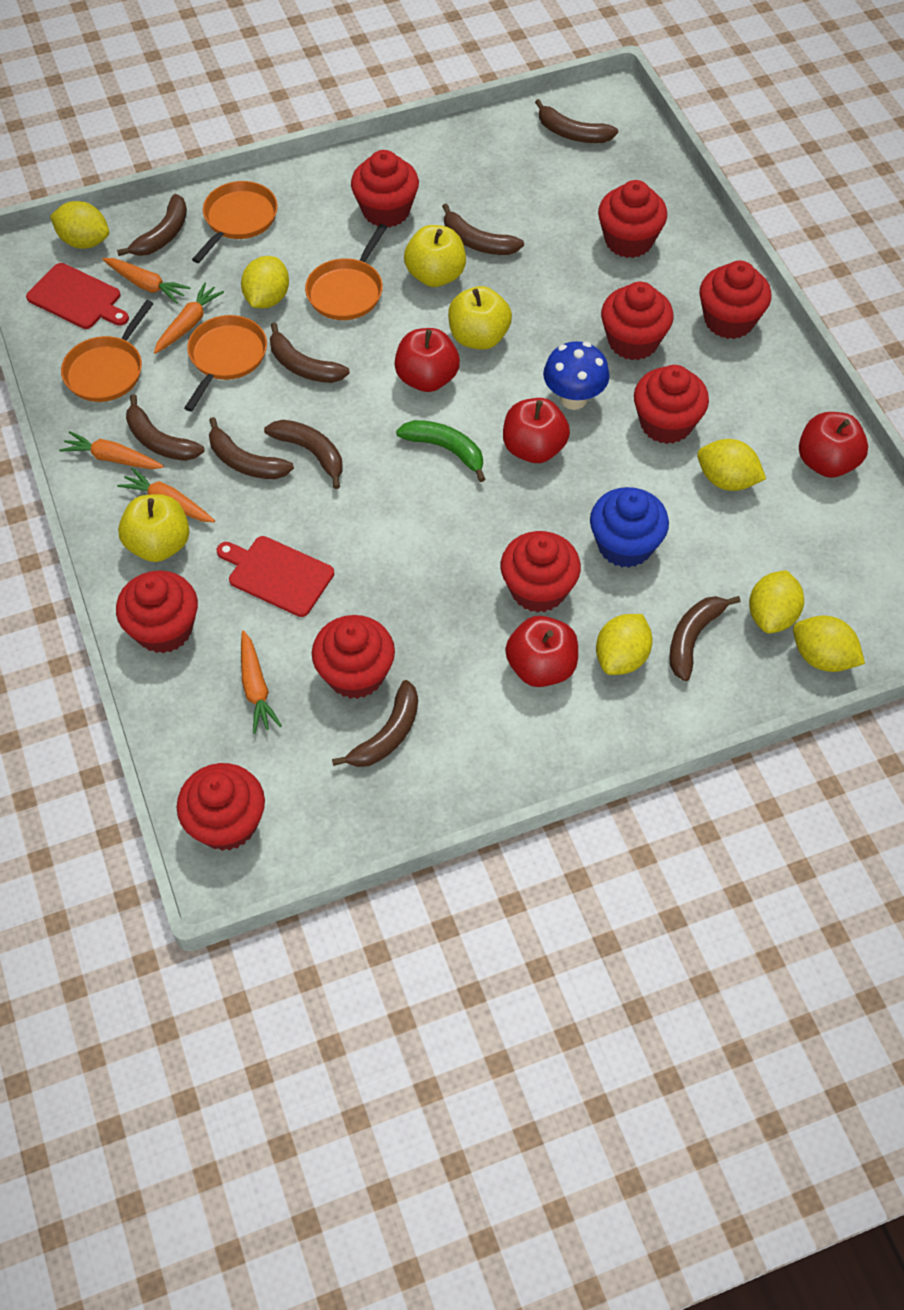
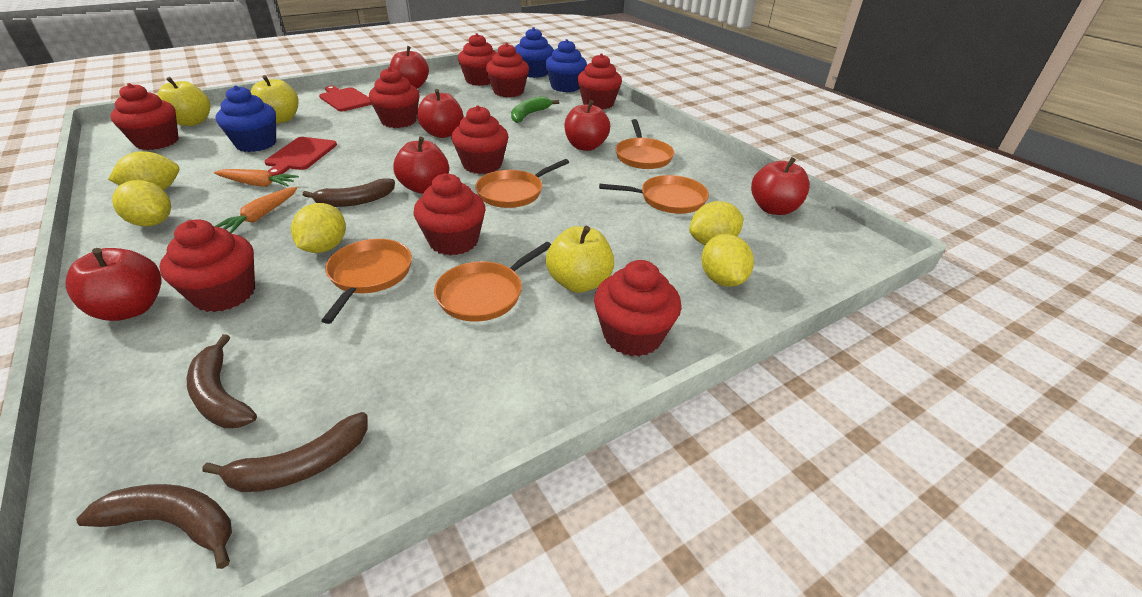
blue cupcake: [590,487,669,568] = 1 -> [216,85,276,152] [515,27,553,78] [545,39,587,92] = 3
blue mushroom: [543,341,610,410] = 1 -> none = 0
brown banana: [117,194,187,256] [126,394,205,461] [209,417,294,479] [264,420,342,489] [270,323,350,383] [332,680,418,767] [442,203,524,255] [535,99,618,143] [669,596,740,681] = 9 -> [76,484,232,569] [187,334,257,428] [202,412,367,492] [303,178,395,207] = 4
orange carrot: [59,431,164,469] [102,258,190,304] [117,468,215,522] [154,282,224,354] [241,630,282,734] = 5 -> [214,169,299,187] [215,187,297,233] = 2
orange pan: [61,300,154,402] [184,315,267,412] [192,181,278,263] [305,224,387,320] = 4 -> [321,239,412,324] [434,242,551,322] [475,159,569,208] [599,175,709,214] [615,119,674,169] = 5
red apple: [394,328,460,392] [503,398,570,463] [505,616,578,687] [799,412,868,478] = 4 -> [65,248,162,321] [390,46,429,88] [393,137,449,194] [417,89,463,138] [564,100,610,151] [751,157,810,215] = 6
yellow lemon: [50,201,109,249] [241,256,289,308] [596,614,653,675] [697,439,766,491] [749,570,804,633] [793,616,865,672] = 6 -> [108,151,179,190] [112,180,171,226] [291,203,346,253] [689,201,743,245] [701,234,754,287] = 5

